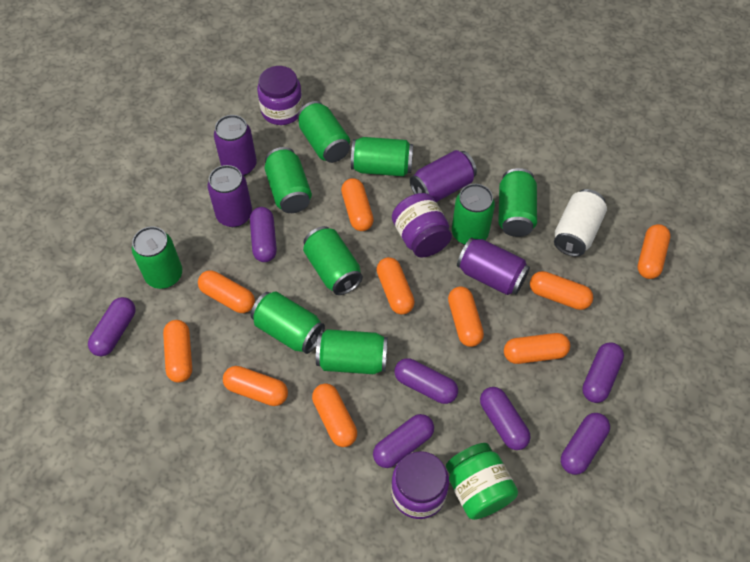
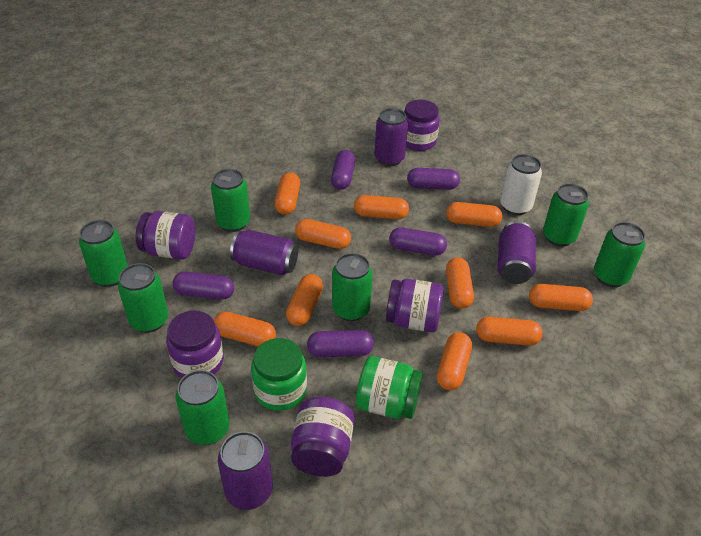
green can: [132,226,182,289] [251,292,325,354] [265,147,312,213] [297,101,350,163] [303,226,363,295] [316,329,388,374] [351,137,413,176] [452,184,495,245] [498,168,537,237] = 9 -> [79,220,128,287] [118,263,168,333] [176,370,230,445] [211,169,250,232] [332,253,373,321] [543,184,589,247] [594,222,645,287] = 7
green jar: [446,443,518,520] = 1 -> [251,338,307,411] [356,356,423,419] = 2
purple capsule: [88,297,136,356] [250,207,277,262] [373,414,434,468] [394,358,458,404] [480,387,531,450] [561,413,610,475] [582,342,624,403] = 7 -> [172,272,234,300] [307,330,374,357] [331,150,355,190] [389,227,447,255] [407,168,460,190] = 5
purple jar: [257,66,303,125] [391,451,449,519] [392,193,452,257] = 3 -> [136,211,195,259] [166,311,224,378] [291,397,354,477] [386,279,444,332] [404,100,440,151] = 5

